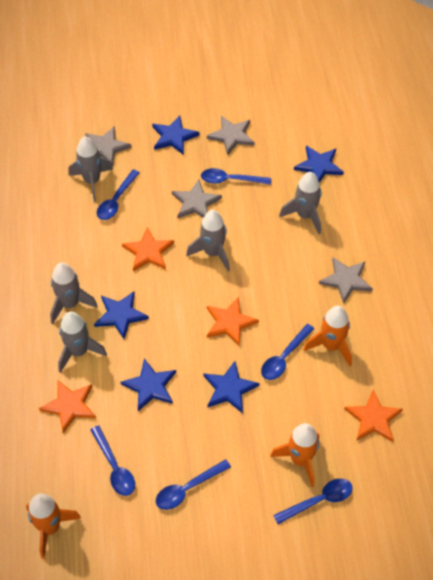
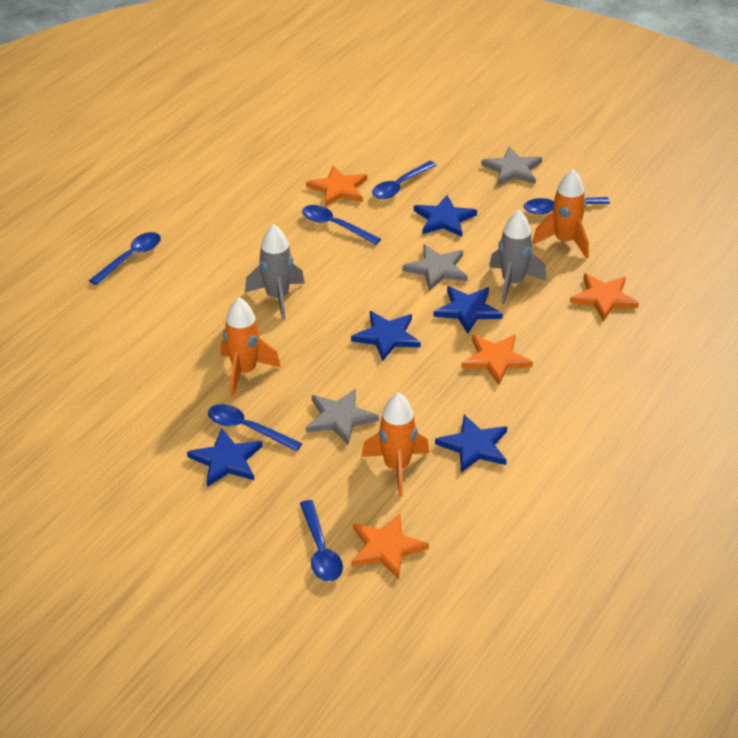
grey rocket: [50,262,98,324] [58,311,107,373] [69,136,113,202] [186,210,230,271] [279,172,322,234] = 5 -> [245,224,305,320] [489,210,547,304] = 2
grey star: [85,126,132,167] [172,180,222,219] [207,116,255,156] [319,257,373,304] = 4 -> [306,389,379,445] [402,244,468,291] [481,146,542,186] = 3

